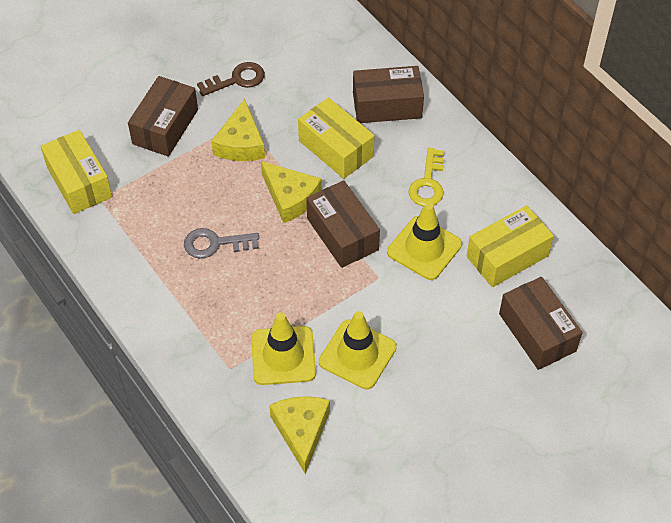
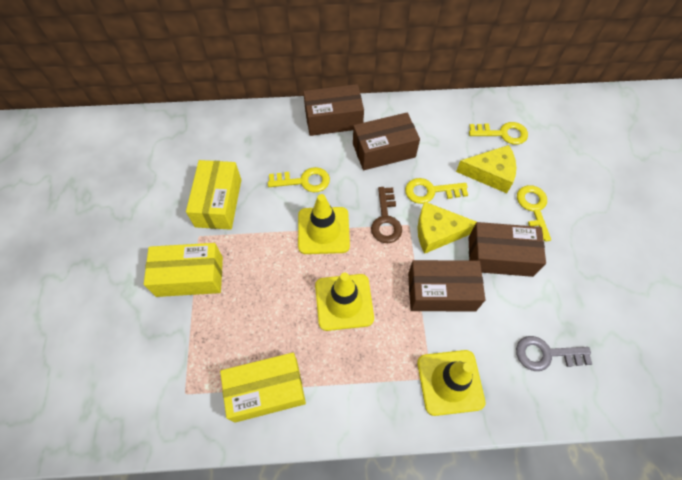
yellow cheese: [211,99,265,161] [261,161,322,223] [269,396,330,474] = 3 -> [418,201,476,254] [456,145,516,193] = 2
yellow key: [408,148,444,206] = 1 -> [268,167,330,192] [405,178,468,204] [469,122,528,145] [517,185,551,242] = 4

